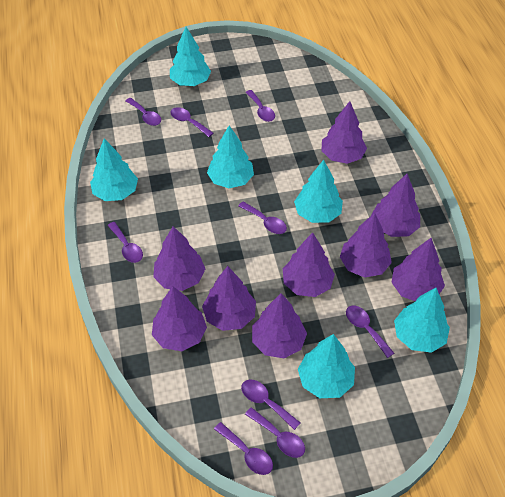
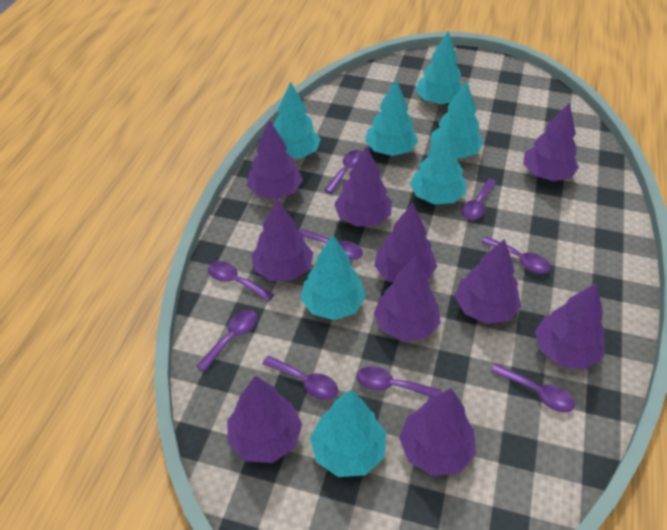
purple tree: [152,286,207,351] [153,226,205,291] [202,266,256,331] [252,293,307,358] [283,232,335,297] [321,101,367,164] [340,213,392,278] [371,174,420,237] [391,238,445,301] = 9 -> [227,376,302,463] [247,120,303,199] [251,199,313,281] [334,146,392,227] [374,203,437,283] [374,256,441,342] [399,388,476,476] [455,239,521,324] [523,103,579,181] [535,283,605,369] = 10
turquoise tree: [90,138,138,201] [170,27,211,86] [207,125,254,188] [294,160,343,223] [298,334,355,398] [394,288,450,353] = 6 -> [273,82,321,158] [300,235,366,320] [310,390,386,477] [365,79,418,156] [410,126,466,205] [416,31,463,105] [431,81,484,158] = 7

